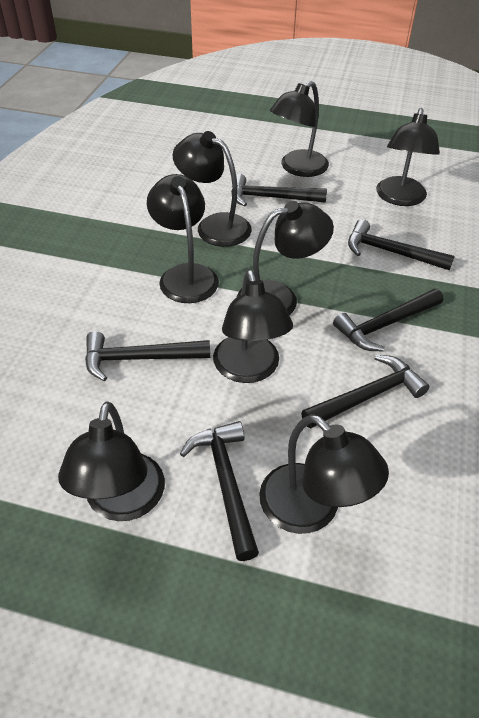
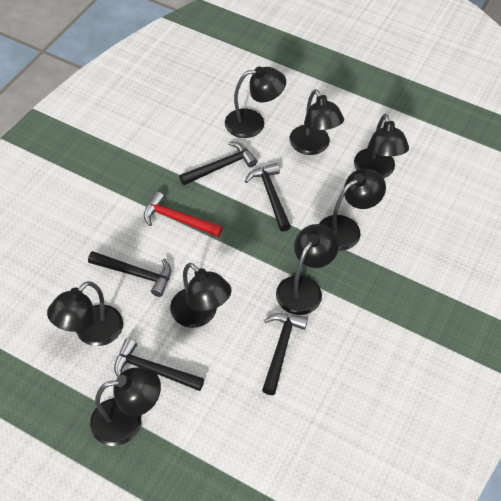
black hammer: [85,331,210,381] [180,421,259,561] [231,174,327,206] [301,355,430,429] [333,289,443,351] [348,219,455,270] = 6 -> [88,251,171,297] [114,338,204,391] [179,142,257,185] [245,163,291,232] [262,313,308,395] = 5
red hammer: none = 0 -> [144,191,223,237] = 1

